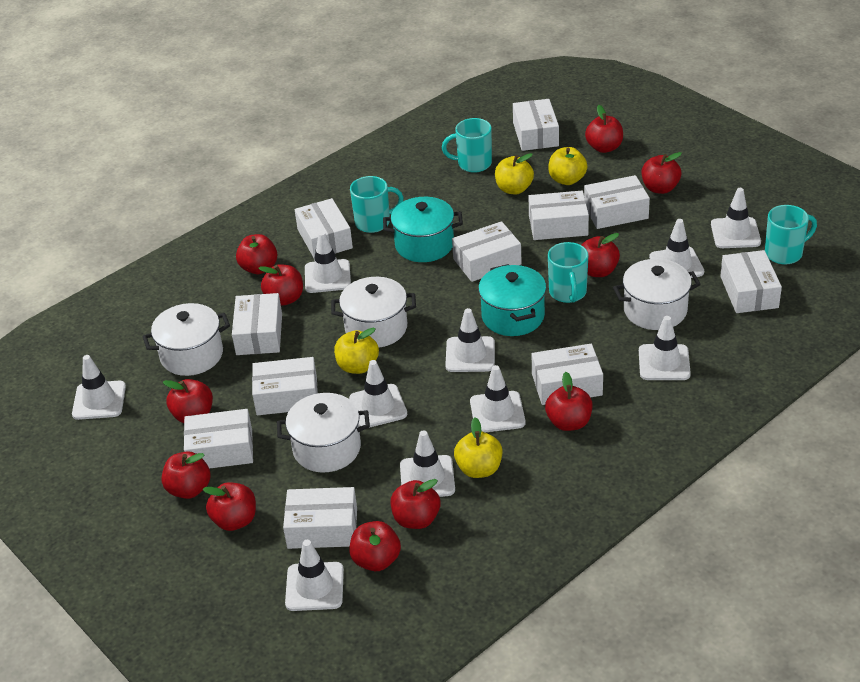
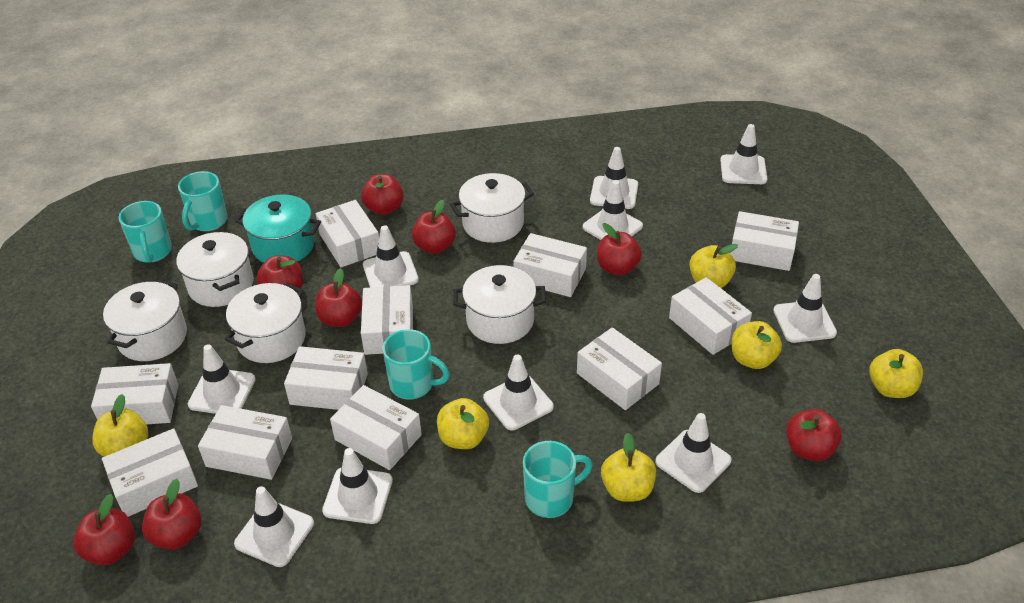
red apple: [162,451,211,499] [163,379,213,423] [202,482,256,531] [236,234,277,274] [259,264,303,306] [349,521,401,571] [391,479,440,529] [545,372,592,431] [582,233,620,277] [585,105,623,153] [642,152,682,194] = 11 -> [73,494,135,565] [142,479,202,550] [257,255,303,293] [315,268,362,327] [361,174,404,215] [412,200,456,254] [597,223,642,275] [786,409,842,461] = 8
turquoise pot: [383,197,463,262] [478,264,546,336] = 2 -> [235,194,321,263] = 1
white pot: [143,303,230,376] [277,393,370,473] [331,277,416,347] [613,259,701,330] = 4 -> [103,280,187,361] [176,232,254,307] [225,283,306,363] [450,173,534,243] [453,265,546,344] = 5
yellow apple: [334,328,379,374] [454,417,503,478] [495,153,534,194] [548,147,587,185] = 4 -> [92,394,148,457] [437,398,489,449] [601,433,656,502] [689,244,738,288] [732,321,782,369] [869,349,923,398] = 6

